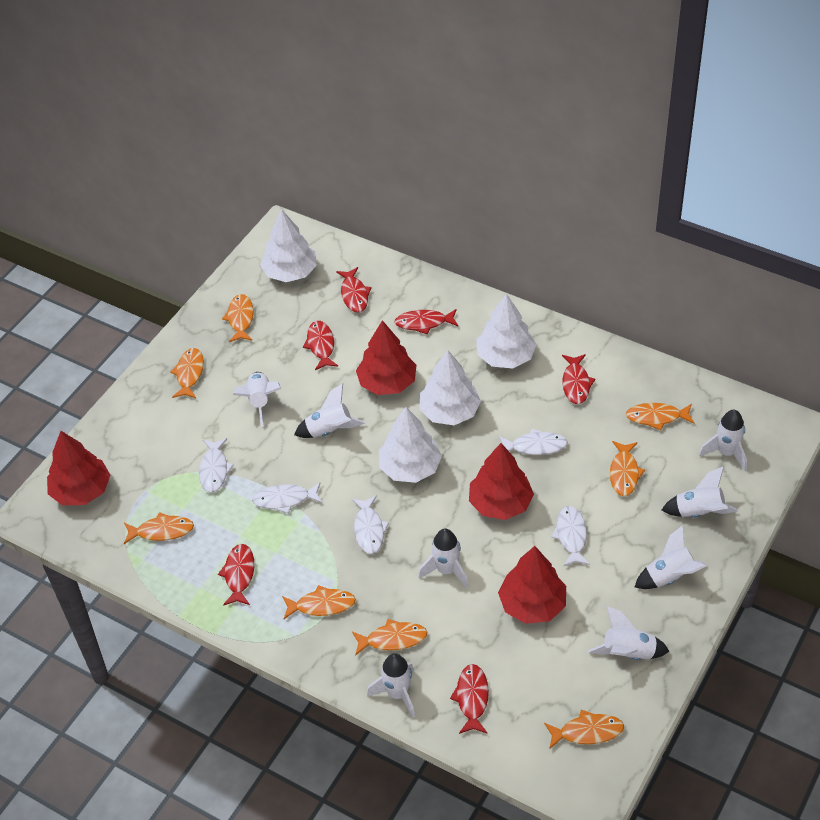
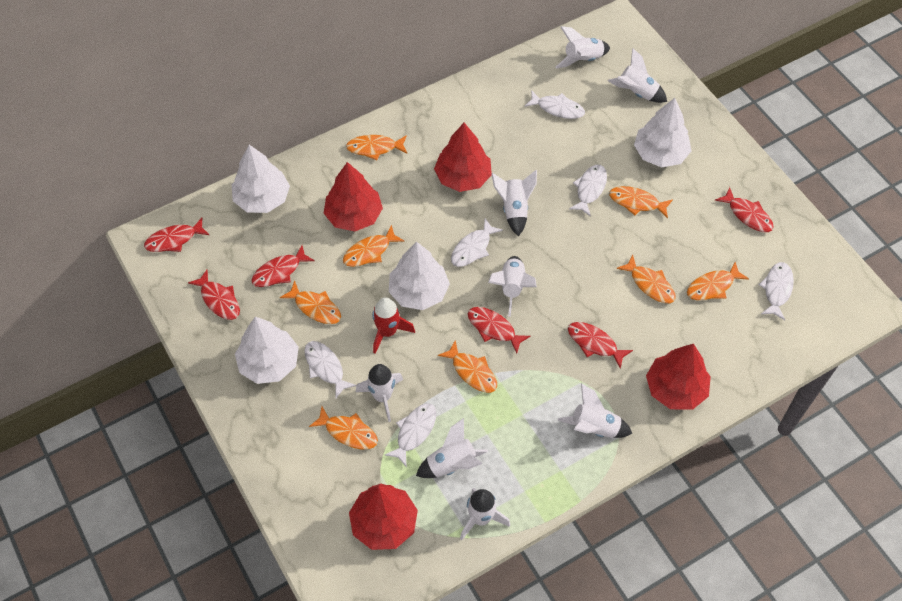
red rocket: none = 0 -> [372,297,415,354] = 1
white fish: [199,438,234,493] [252,482,322,513] [352,495,389,554] [499,429,568,455] [551,506,590,567] = 5 -> [304,341,357,399] [385,403,436,467] [451,219,503,267] [524,90,585,119] [569,165,607,217] [759,262,794,320] = 6

